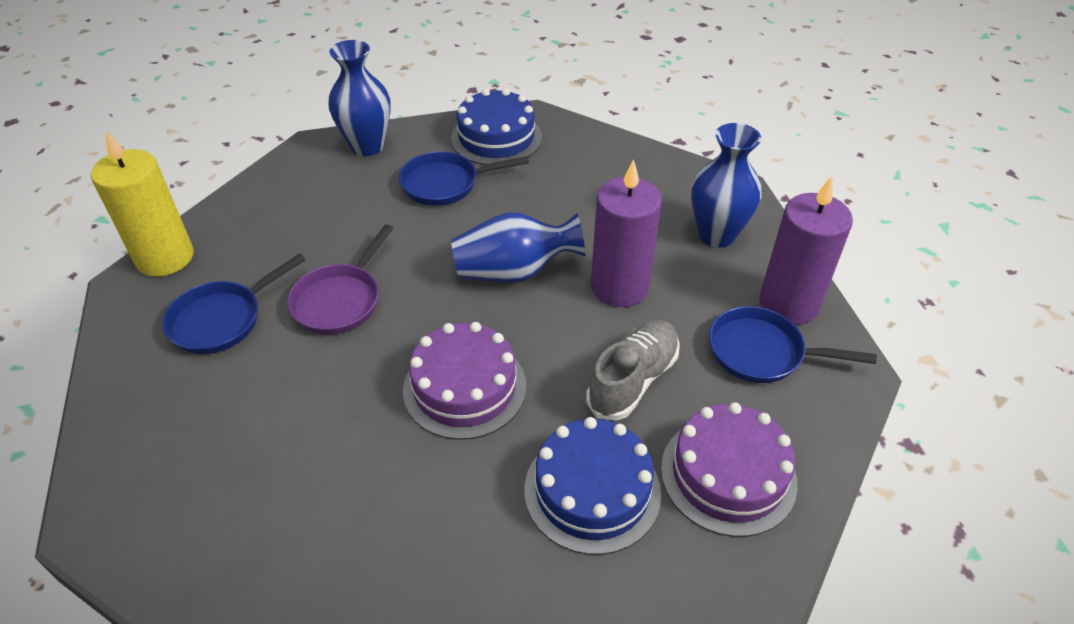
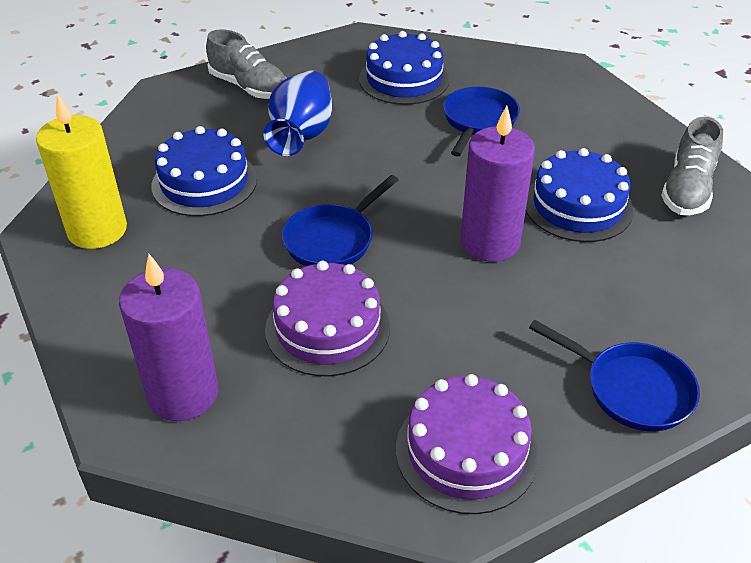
blue cake: [451,89,542,165] [524,417,661,555] = 2 -> [151,126,257,216] [359,31,449,105] [526,148,633,242] = 3
blue vase: [328,40,391,156] [451,212,585,283] [691,123,762,248] = 3 -> [263,70,332,156] = 1
grey shoe: [586,320,680,420] = 1 -> [206,29,286,99] [661,117,723,215] = 2
purple pan: [287,224,394,335] = 1 -> none = 0

